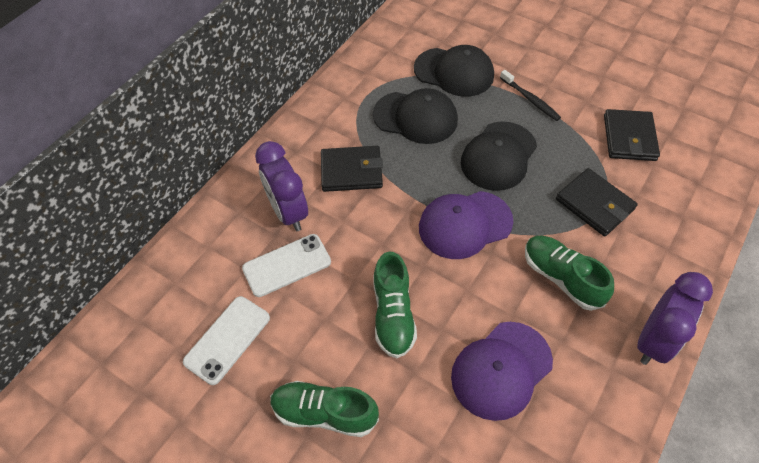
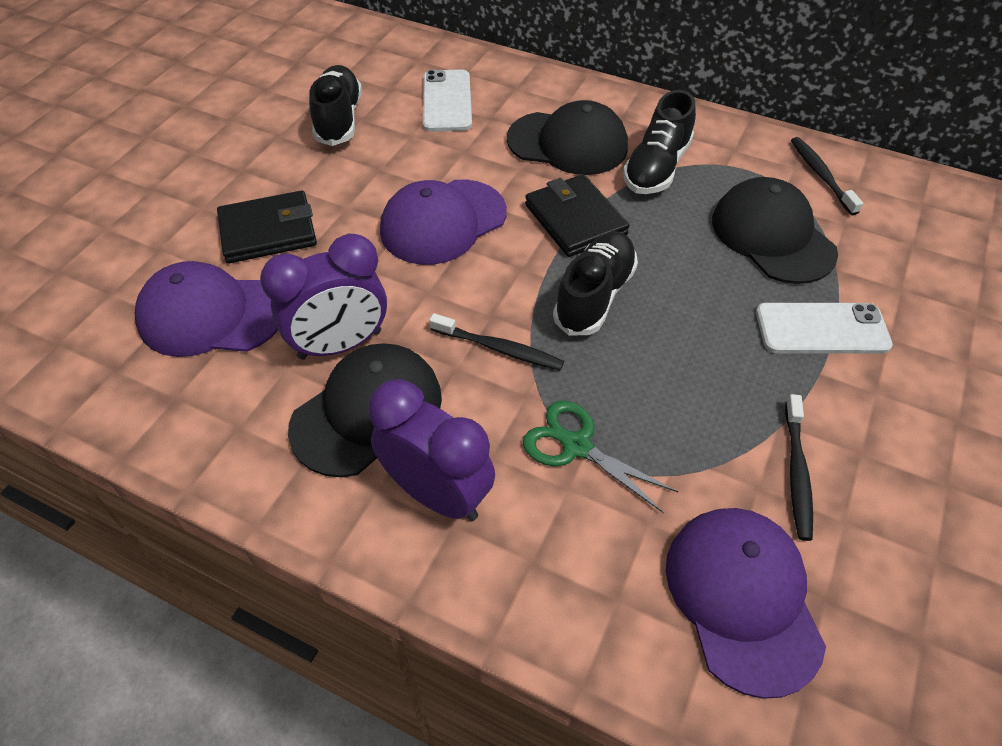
black shoe: none = 0 -> [309,65,362,146] [553,231,638,336] [623,90,696,194] = 3
black toothbrush: [500,70,561,121] = 1 -> [429,313,564,371] [785,394,813,541] [791,137,863,215] = 3
black wallet: [321,146,383,192] [556,168,638,237] [604,109,660,161] = 3 -> [217,190,317,263] [525,174,630,257] = 2
green scissors: none = 0 -> [523,401,678,513] = 1
green shoe: [270,381,379,437] [373,251,417,358] [525,235,614,311] = 3 -> none = 0
purple cap: [419,191,513,259] [451,322,553,421] = 2 -> [135,261,278,357] [380,180,507,265] [666,508,826,699] = 3

